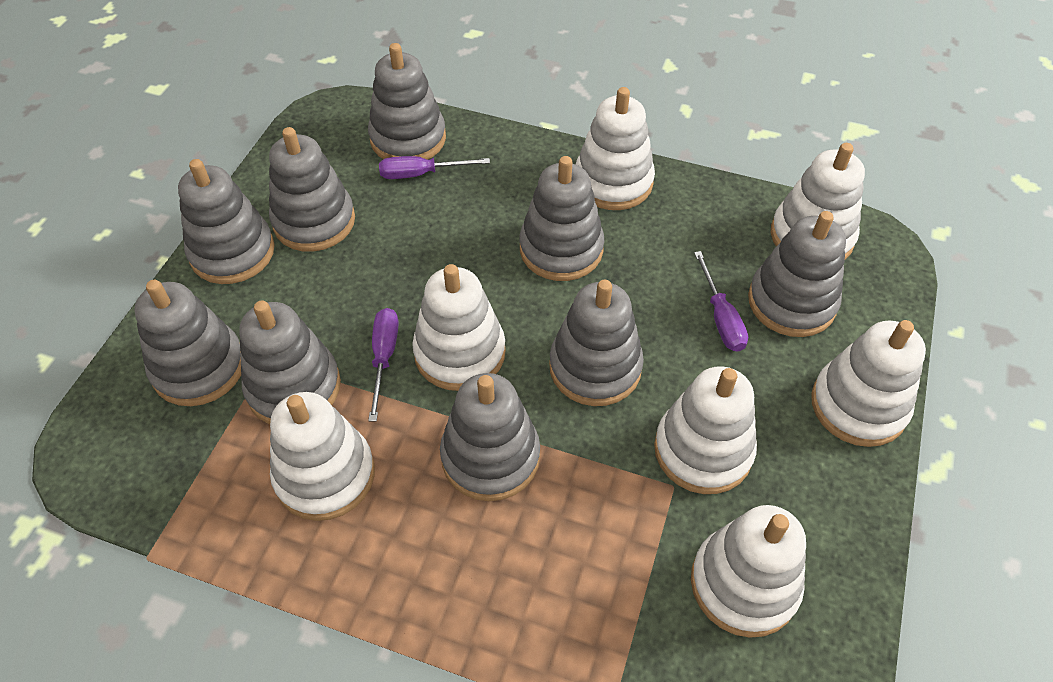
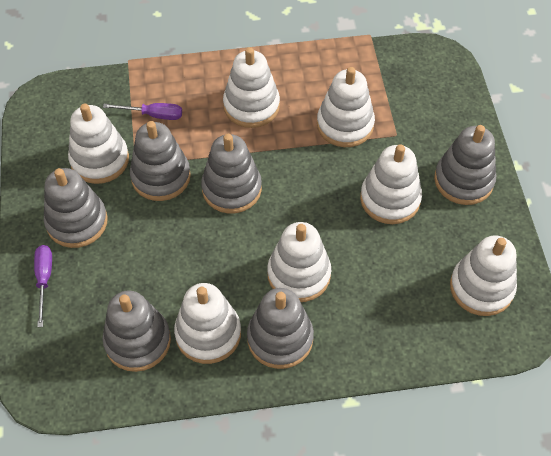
grey stacking toy: [134,280,241,406] [178,159,275,284] [239,301,341,424] [269,127,355,252] [368,43,446,160] [440,373,540,501] [520,156,604,281] [549,280,644,406] [748,211,846,337] = 9 -> [44,168,108,248] [102,291,171,372] [130,121,191,201] [201,134,262,214] [247,288,314,369] [434,125,496,205] = 6
purple screwdriver: [368,308,399,422] [379,156,490,179] [694,251,748,352] = 3 -> [34,245,52,327] [103,103,182,120] = 2

